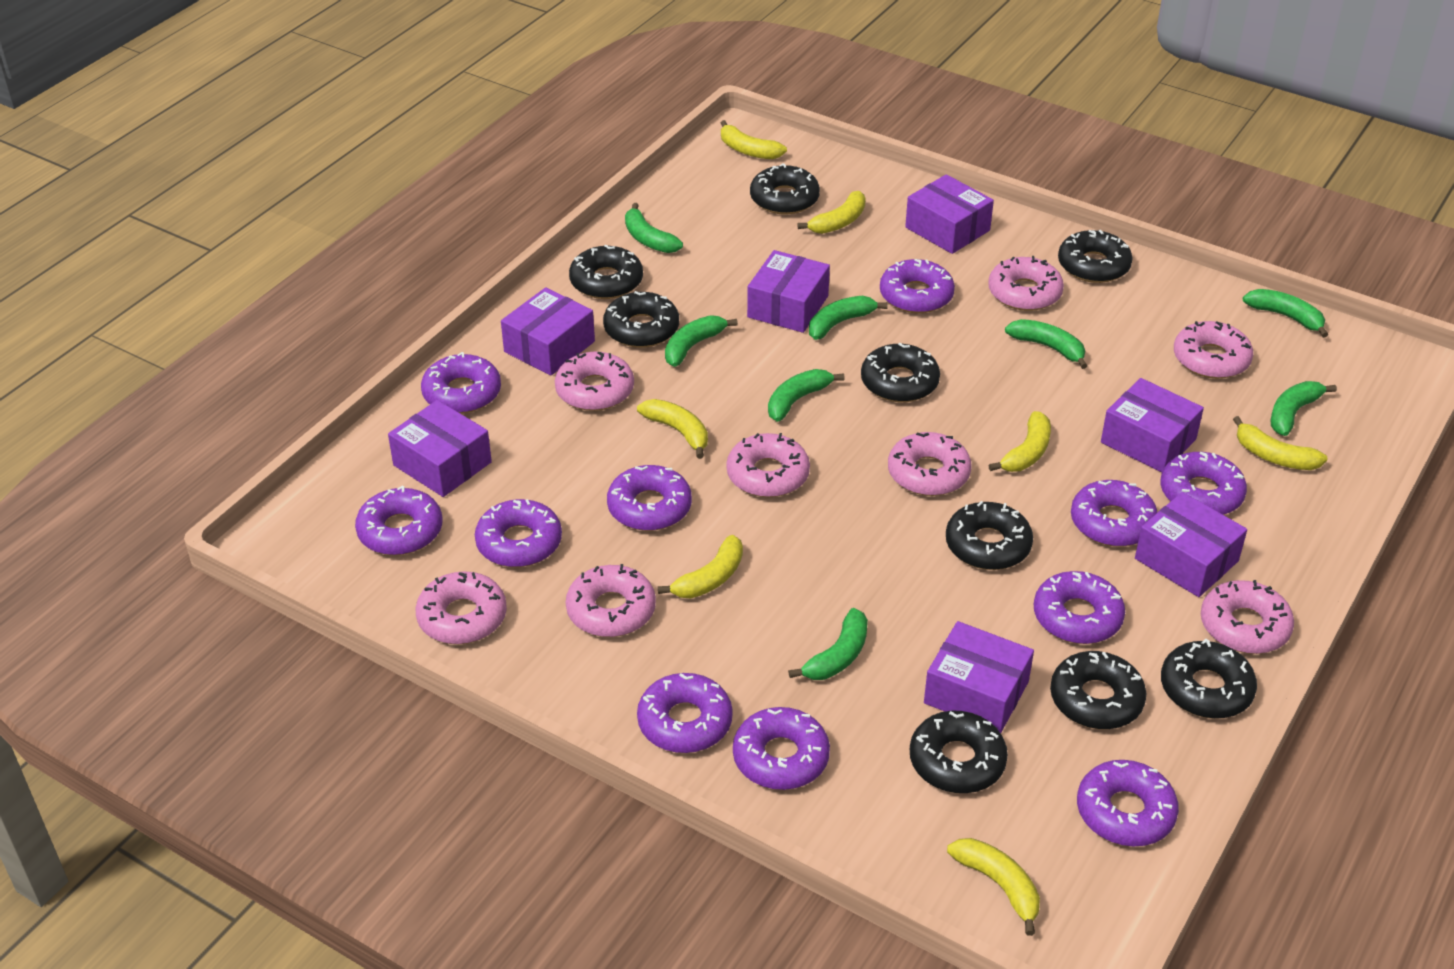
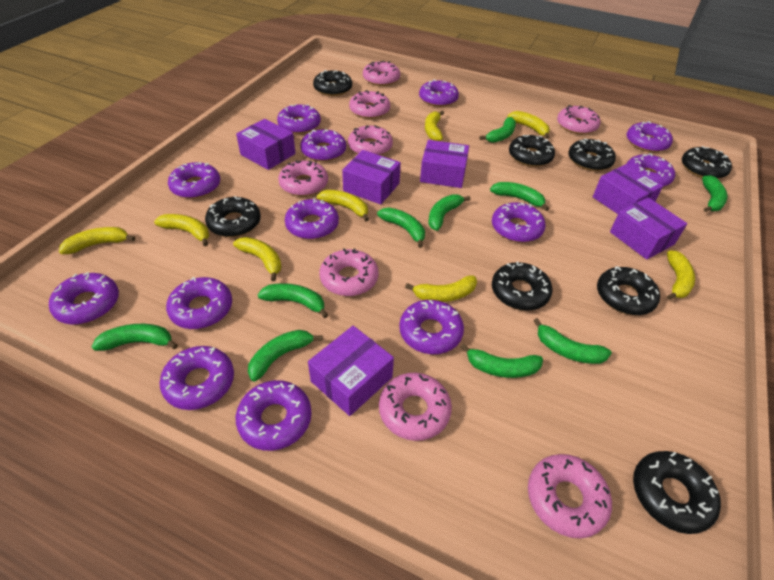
black donut: [569,245,643,299] [603,291,679,348] [750,163,820,215] [861,343,940,402] [910,711,1008,793] [946,501,1033,570] [1050,651,1146,729] [1058,230,1133,283] [1161,639,1257,719] = 9 -> [205,196,261,237] [313,70,352,96] [492,261,553,311] [509,135,555,167] [568,139,616,171] [597,266,660,315] [633,451,721,534] [682,146,732,179] = 8
green banana: [625,203,683,253] [665,315,738,367] [768,369,844,422] [788,608,868,680] [809,295,888,340] [1005,319,1087,369] [1243,289,1329,338] [1271,381,1337,436] = 8 -> [92,324,178,351] [248,330,322,382] [258,283,328,318] [377,207,425,248] [428,194,471,231] [460,343,543,378] [479,117,516,143] [490,182,549,211] [533,318,612,364] [702,175,728,212] = 10
purple box: [388,400,492,497] [501,287,595,375] [747,250,830,333] [905,174,994,254] [924,621,1034,733] [1101,378,1204,473] [1135,492,1247,597] = 7 -> [236,119,296,170] [308,326,394,416] [342,150,401,205] [420,140,469,188] [593,164,663,214] [610,198,687,259] = 6
purple donut: [355,485,442,555] [421,352,501,414] [475,499,562,567] [607,465,692,531] [637,673,733,753] [733,707,830,790] [880,259,955,313] [1034,571,1125,644] [1071,480,1158,547] [1077,760,1179,846] [1160,452,1247,515] = 11 -> [49,272,119,325] [160,346,234,410] [166,277,232,329] [168,162,220,199] [236,380,312,451] [277,104,321,134] [285,198,339,239] [300,129,346,162] [399,300,464,354] [419,79,459,107] [492,202,546,242] [627,121,673,152] [627,153,675,187] = 13
yellow banana: [637,399,708,459] [658,535,743,598] [721,120,787,159] [797,191,866,234] [947,838,1040,936] [988,411,1051,472] [1233,416,1328,470] = 7 -> [59,227,135,254] [154,214,209,246] [233,237,282,281] [317,190,369,222] [405,276,477,302] [425,111,444,141] [508,111,550,139] [667,251,695,300] = 8

